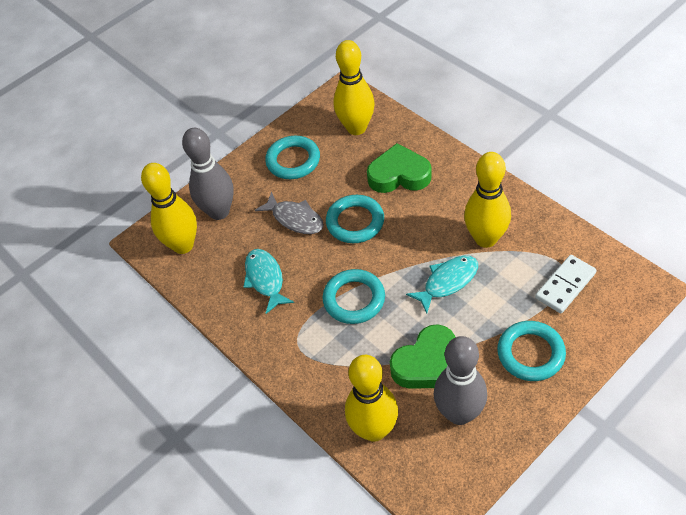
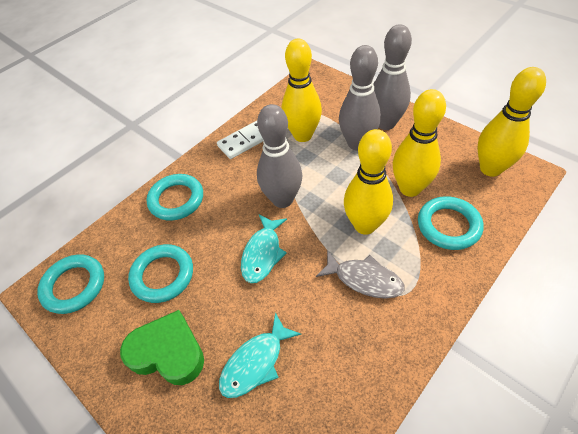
green heart: [367,143,432,193] [390,324,455,388] = 2 -> [120,310,204,385] = 1
grey bowling pin: [182,128,234,220] [433,336,487,425] = 2 -> [257,104,302,208] [339,45,381,151] [373,24,412,130] = 3

